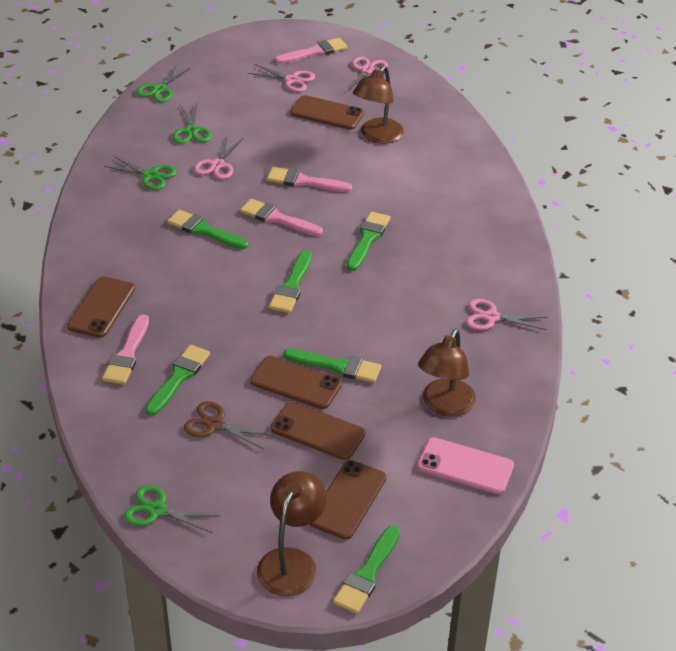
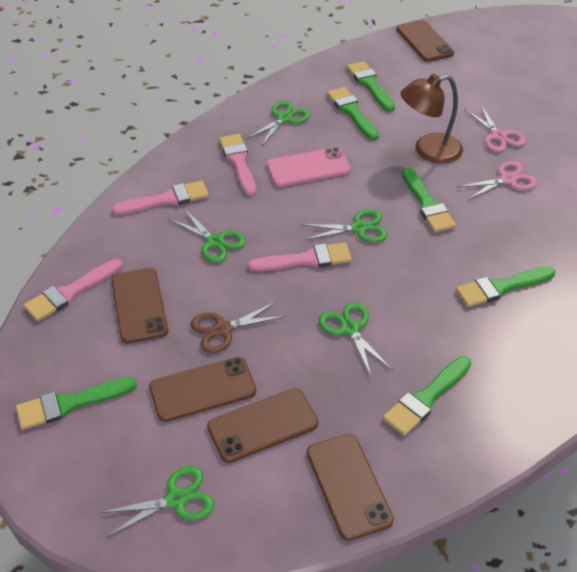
brown lamp: [257,471,327,596] [353,66,404,144] [418,329,476,417] = 3 -> [400,74,463,164] = 1
green scissors: [104,156,177,190] [124,485,221,533] [136,64,190,102] [173,104,212,144] = 4 -> [99,466,214,538] [168,209,246,263] [246,101,310,147] [301,209,388,243] [318,302,393,378] = 5
pink scissors: [194,137,244,179] [248,64,315,92] [347,57,388,91] [466,299,547,330] = 4 -> [458,161,537,200] [465,104,526,152] = 2

